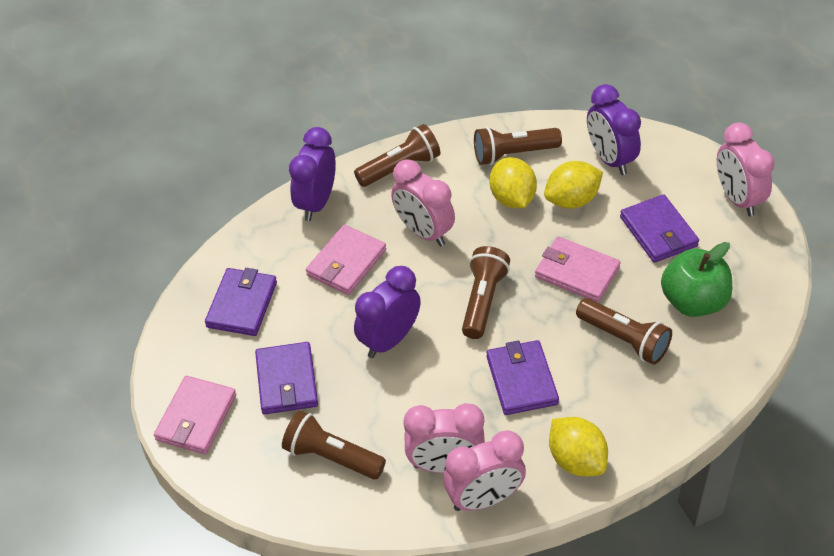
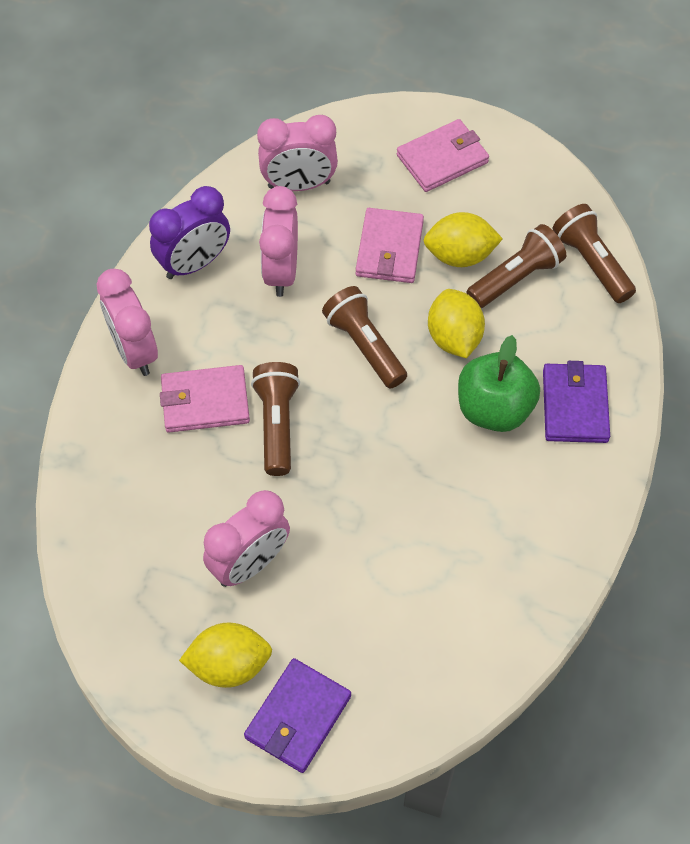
brown flashlight: [282,410,386,479] [354,124,440,187] [462,246,510,339] [474,127,562,165] [576,298,672,365] = 5 -> [251,362,300,476] [322,286,407,388] [466,224,566,308] [552,204,636,303] = 4
purple clock: [289,127,336,221] [354,266,421,358] [587,84,641,175] = 3 -> [149,186,230,279] = 1
purple wallet: [205,268,277,336] [255,342,318,414] [486,340,559,415] [620,194,699,263] = 4 -> [244,658,351,773] [543,361,610,443] = 2

